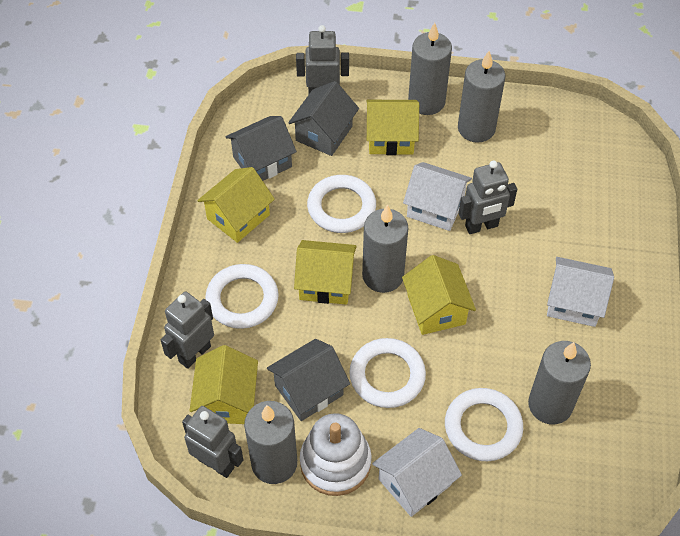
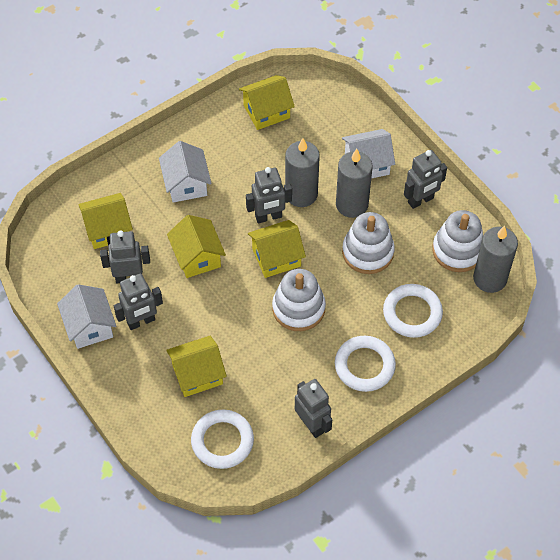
grey candle: [244,401,297,484] [362,204,408,293] [408,23,452,115] [458,51,505,143] [528,341,591,424] = 5 -> [285,138,320,207] [336,149,373,218] [473,226,518,293] = 3
grey house: [225,116,297,181] [267,339,350,421] [288,81,359,156] = 3 -> none = 0
grey robot: [161,292,214,369] [182,406,243,478] [296,25,349,94] [458,160,517,234] = 4 -> [100,230,150,283] [114,274,163,330] [246,167,292,223] [295,379,332,438] [404,150,447,209] = 5
white ring: [205,264,279,329] [307,175,376,233] [349,338,426,408] [445,388,523,461] = 4 -> [191,409,254,469] [335,336,396,392] [383,284,443,338] = 3
white stacking toy: [300,413,372,496] = 1 -> [272,269,326,331] [342,212,395,274] [432,210,483,272] = 3

